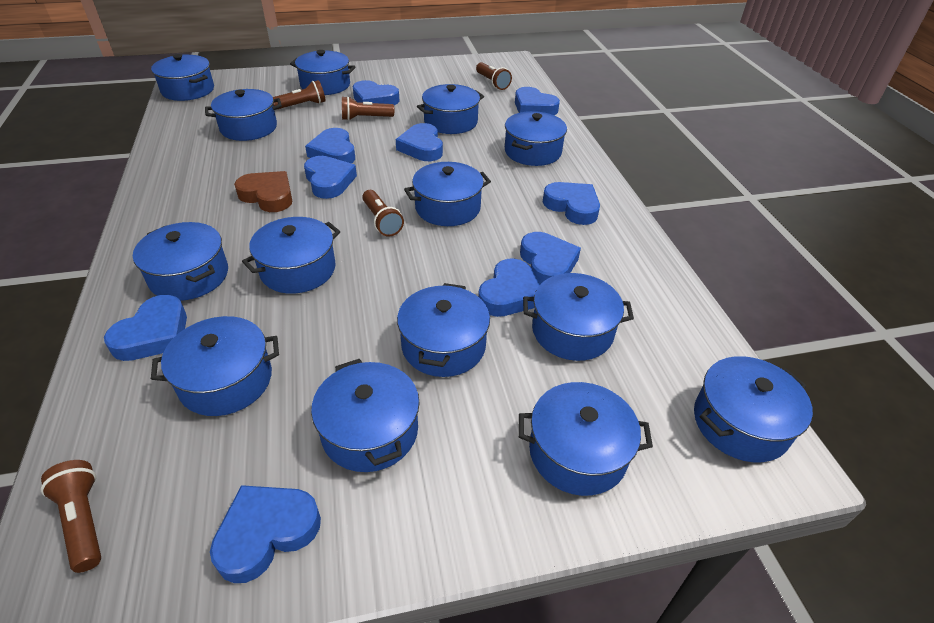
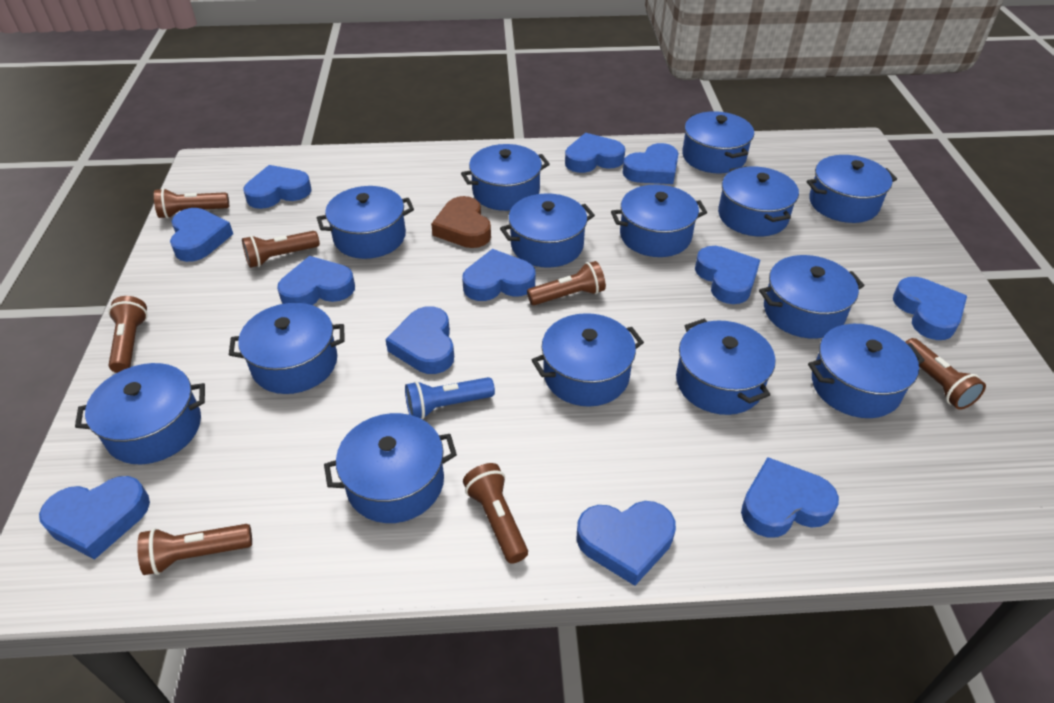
blue flashlight: none = 0 -> [405,377,495,419] = 1
blue heart: [104,295,187,361] [210,485,321,583] [304,156,357,199] [305,128,355,163] [353,80,400,105] [396,123,443,161] [478,258,539,317] [515,87,560,115] [520,232,581,285] [543,182,600,225] = 10 -> [39,476,150,559] [170,208,233,262] [243,165,312,209] [277,256,355,305] [385,306,454,374] [462,249,535,301] [565,133,625,173] [576,501,676,586] [623,143,679,184] [695,246,760,304] [741,457,839,538] [893,277,967,340] = 12
brown flashlight: [41,460,101,573] [273,80,326,110] [342,96,394,121] [362,190,404,237] [476,62,512,90] = 5 -> [108,296,148,373] [137,524,252,575] [154,188,229,219] [242,231,320,268] [463,463,528,564] [527,261,606,305] [906,338,986,410] = 7

